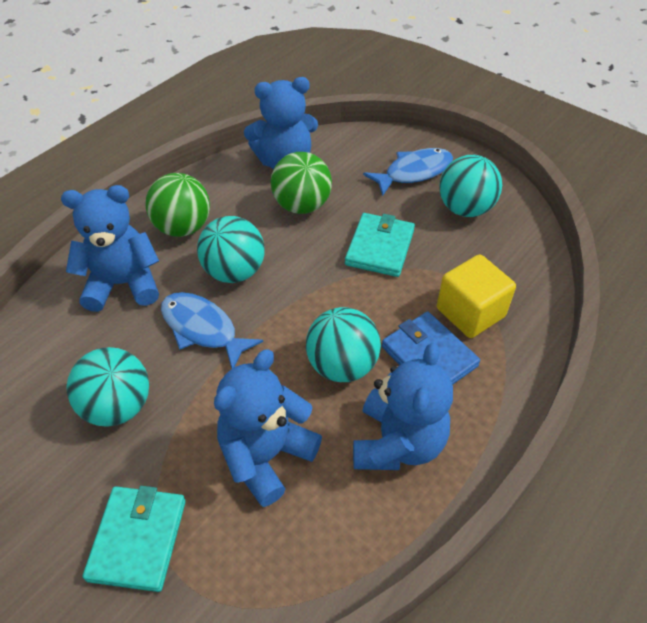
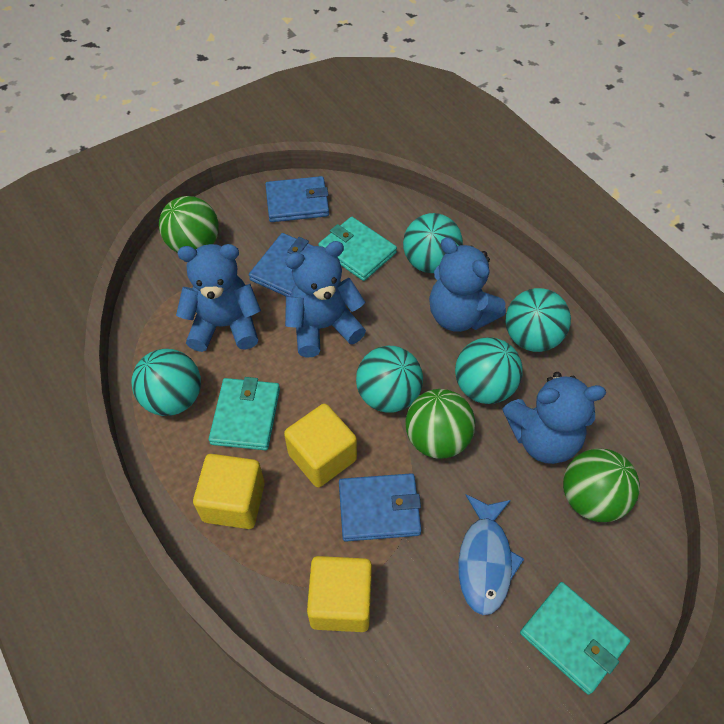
blue fish: [161,292,263,369] [363,148,453,196] = 2 -> [458,494,524,615] = 1
blue wallet: [382,311,480,385] = 1 -> [249,233,313,297] [265,176,329,222] [339,473,421,542] = 3
green ball: [146,173,210,237] [271,152,332,214] = 2 -> [159,196,219,253] [406,389,475,459] [563,448,640,522] = 3
turquoise ball: [66,347,149,427] [197,216,265,283] [306,307,381,382] [439,155,502,217] = 4 -> [131,349,201,416] [356,346,423,412] [403,213,463,273] [455,337,522,404] [505,288,571,352] = 5
turquoise wallet: [83,486,186,592] [345,213,415,277] = 2 -> [209,377,280,450] [318,217,397,281] [520,582,630,695] = 3
yellow cube: [437,254,516,338] = 1 -> [193,454,265,529] [284,404,357,488] [307,556,372,632] = 3

